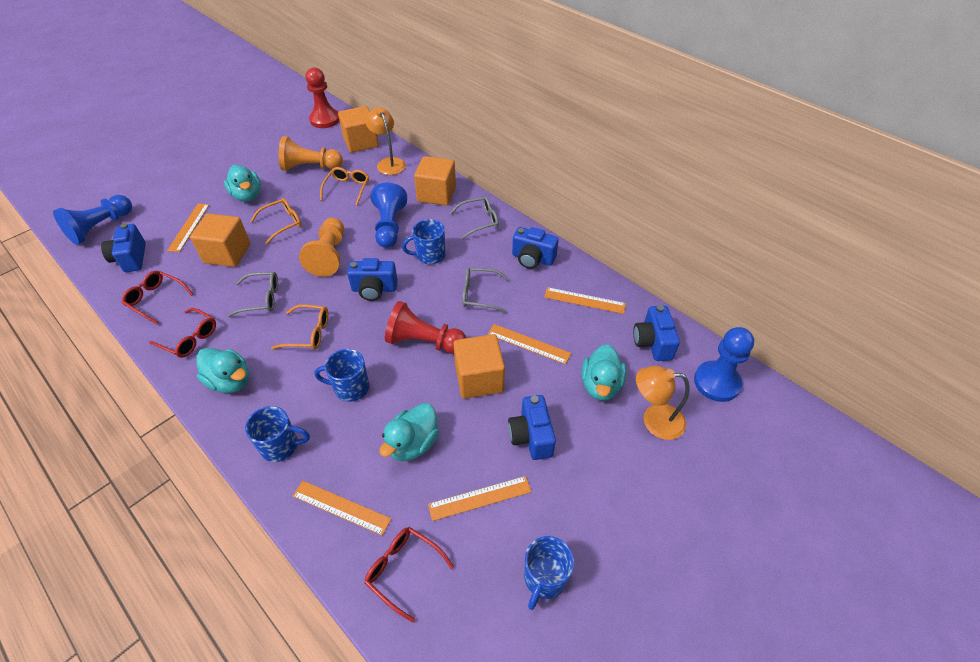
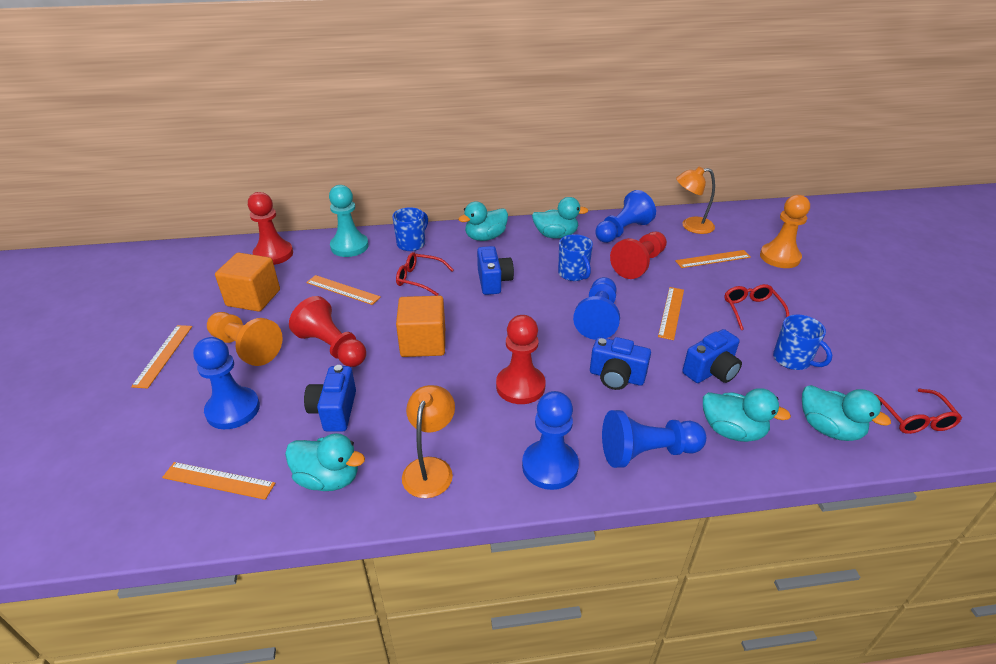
blue camera: [101,223,146,272] [347,258,398,301] [508,395,556,460] [512,227,559,269] [633,305,680,361] = 5 -> [304,365,356,432] [477,246,514,295] [590,337,651,390] [682,329,742,383] = 4
blue mug: [245,406,310,462] [314,349,369,402] [402,219,446,264] [524,536,574,610] = 4 -> [392,207,428,251] [558,234,593,281] [773,315,832,370] = 3
blue pawn: [53,195,132,245] [371,183,407,248] [694,327,754,402] = 3 -> [193,337,260,429] [522,391,579,490] [573,277,620,340] [595,190,656,243] [602,410,706,468] = 5
grey glasses: [227,272,278,317] [450,196,499,239] [462,268,509,313] = 3 -> none = 0
orange cube: [190,213,251,267] [338,106,379,153] [414,156,456,206] [453,334,505,399] = 4 -> [215,252,280,312] [396,296,445,357] = 2
orange glasses: [250,198,301,244] [271,304,328,350] [320,167,369,206] = 3 -> none = 0
red pawn: [305,67,339,128] [385,301,466,354] = 2 -> [248,192,293,265] [289,296,366,367] [496,315,546,404] [610,232,667,279] = 4
turquoise duck: [197,348,249,393] [224,165,261,201] [379,403,439,461] [581,344,626,400] = 4 -> [285,433,365,491] [458,202,508,241] [532,197,589,239] [703,388,791,442] [802,385,891,441] = 5
turquoise pawn: none = 0 -> [329,185,369,257] = 1

